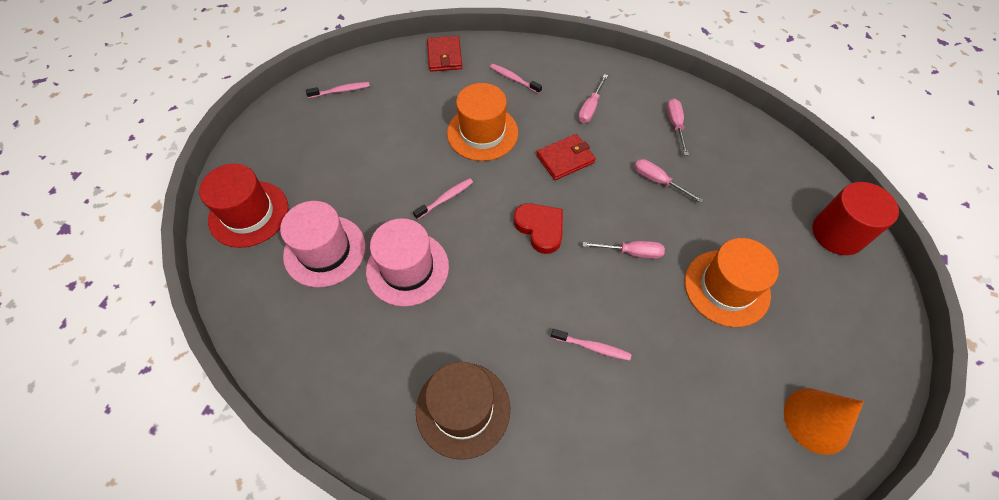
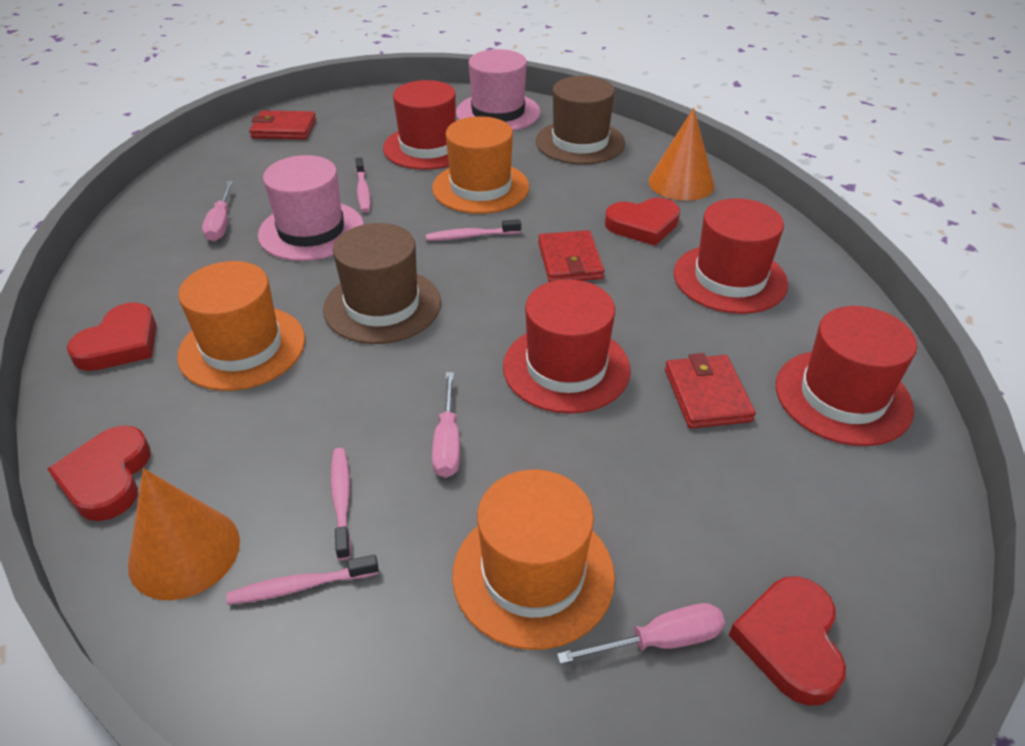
brown hat: [416,362,510,460] = 1 -> [323,223,441,344] [536,76,625,165] = 2
orange cone: [784,388,864,455] = 1 -> [128,468,240,600] [649,108,715,201] = 2
orange hat: [447,83,518,161] [685,238,779,327] = 2 -> [177,261,305,391] [432,116,529,214] [452,470,615,650] = 3
pink screwdriver: [578,74,608,123] [582,241,665,259] [634,159,703,203] [667,98,689,156] = 4 -> [202,181,233,241] [432,372,460,478] [557,603,725,664] = 3
red cylinder: [812,182,899,255] = 1 -> none = 0
red hat: [199,164,288,248] = 1 -> [383,80,456,170] [503,279,630,414] [674,198,788,314] [776,306,917,446] = 4
red heart: [514,203,563,254] = 1 -> [48,426,151,521] [67,302,157,371] [605,198,680,246] [729,576,846,706] = 4
red wallet: [427,36,462,72] [536,134,596,180] = 2 -> [249,110,316,139] [538,230,605,282] [665,353,756,428] = 3

